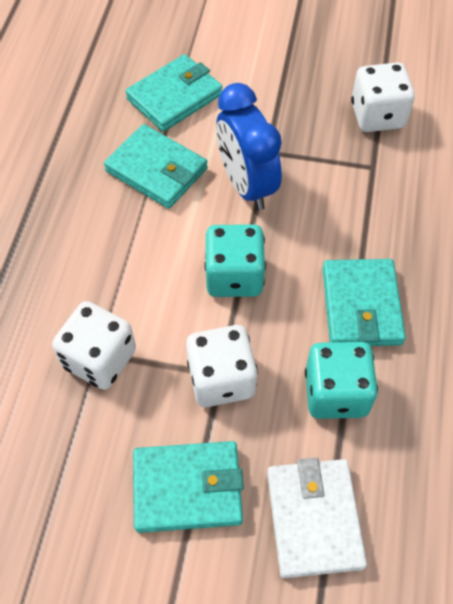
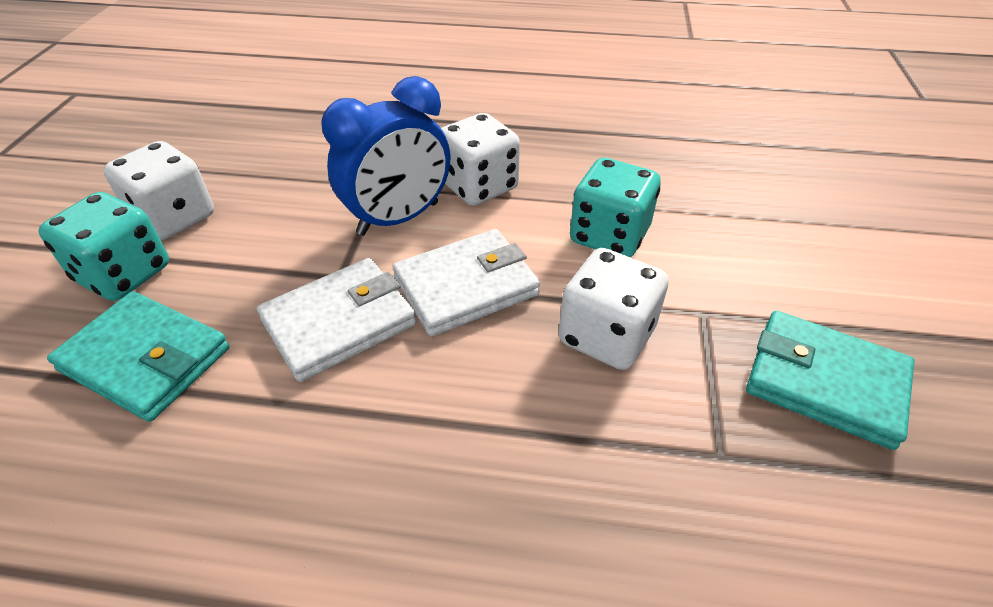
turquoise wallet: [104,124,208,209] [125,54,223,132] [133,441,244,533] [322,259,406,346] = 4 -> [47,291,230,422] [746,311,914,450] = 2
white wallet: [267,457,367,578] = 1 -> [257,258,416,382] [392,229,540,337] = 2

